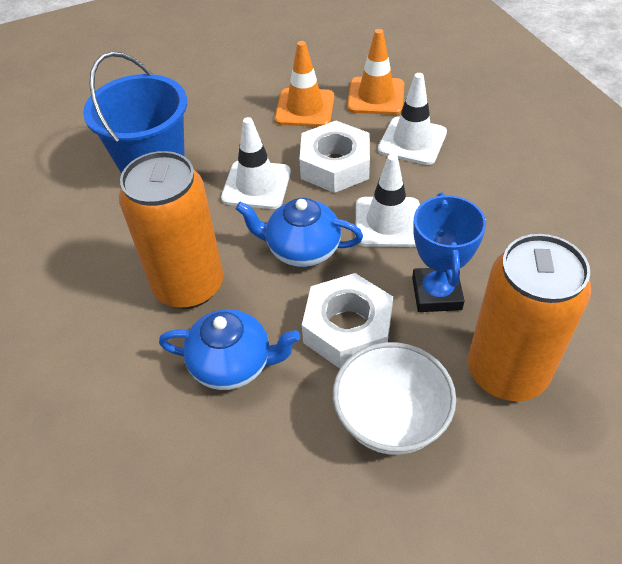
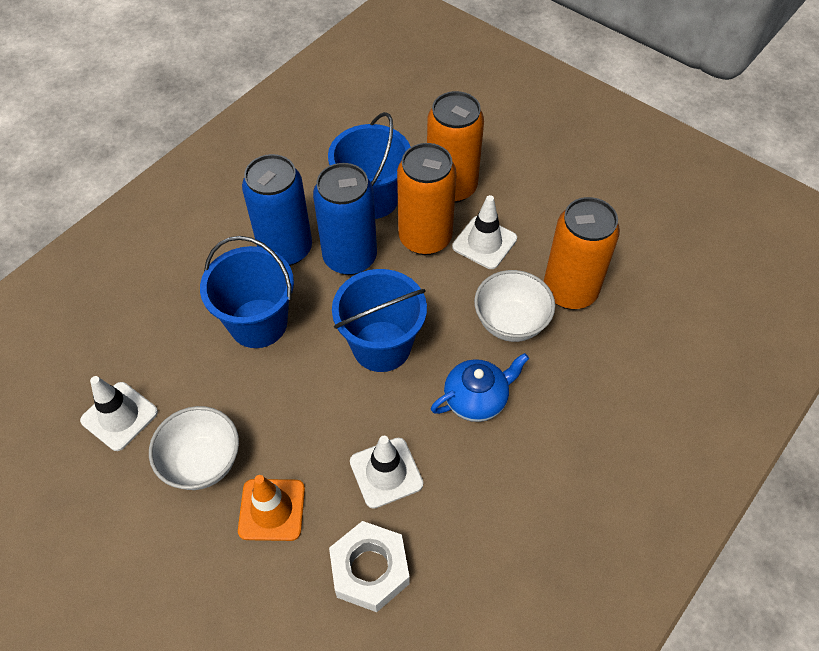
blue bucket: [83,52,187,174] = 1 -> [200,236,294,348] [328,112,410,219] [332,269,427,372] = 3
blue can: none = 0 -> [242,154,312,266] [313,163,377,275] = 2
blue teapot: [159,309,300,390] [236,198,363,267] = 2 -> [431,353,529,422] = 1
blue trophy: [412,193,486,312] = 1 -> none = 0
orange can: [119,151,223,309] [468,234,591,401] = 2 -> [397,143,457,255] [427,91,484,203] [544,197,620,309] = 3
orange traffic cone: [275,41,334,127] [347,29,404,115] = 2 -> [238,475,305,541] = 1
white bowl: [333,342,456,455] = 1 -> [149,406,239,490] [474,270,555,342] = 2
white nut: [299,121,370,193] [302,273,393,369] = 2 -> [329,521,410,612] = 1

